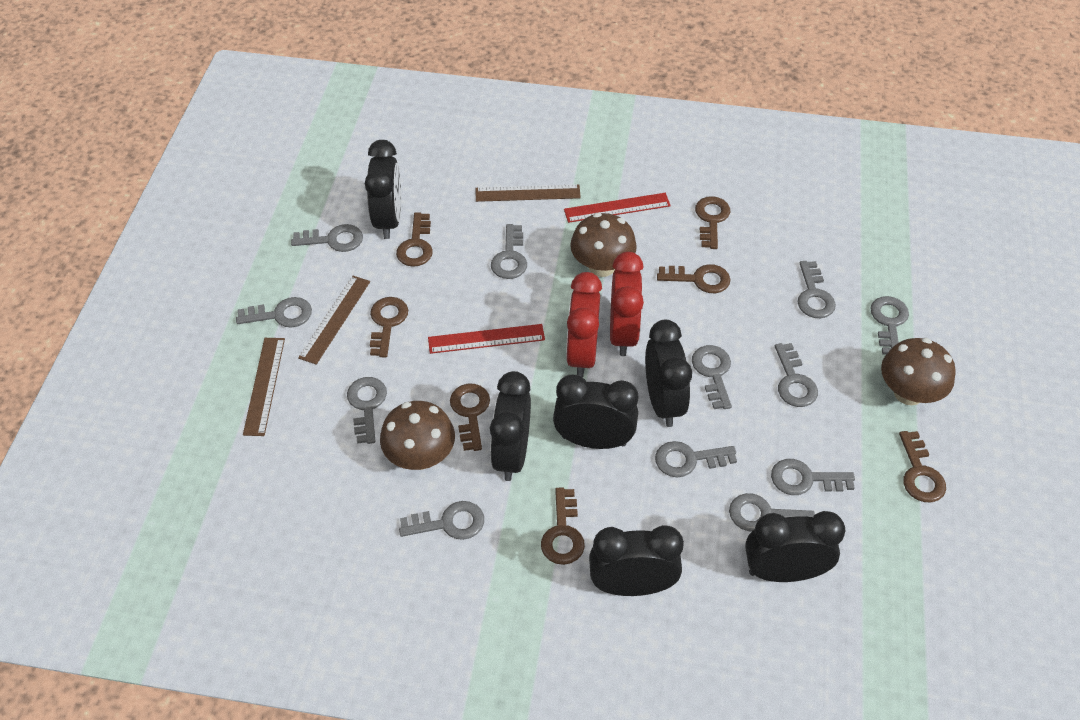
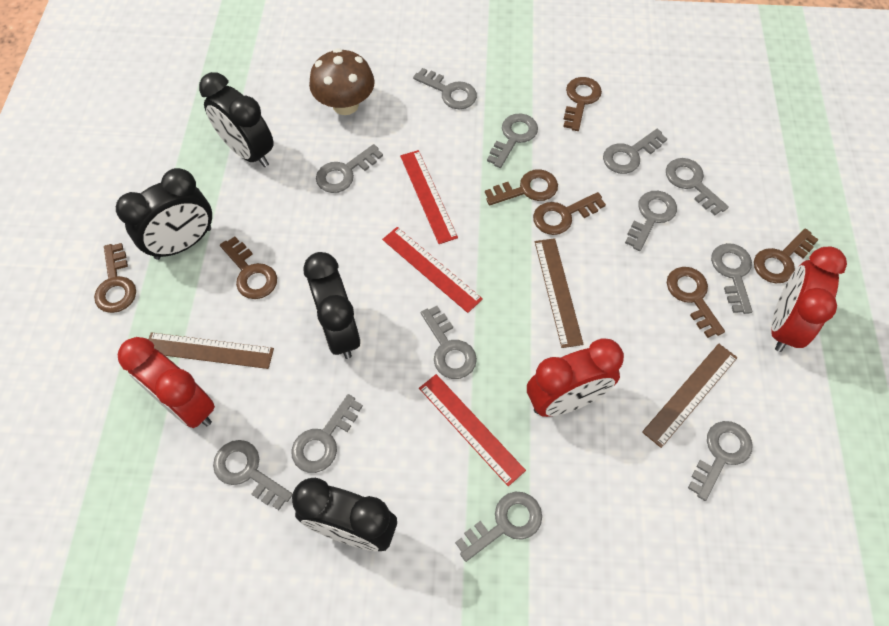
black clock: [365,140,401,239] [490,371,531,481] [553,375,638,449] [589,525,684,596] [645,320,692,427] [745,511,845,582] = 6 -> [116,168,212,260] [199,72,274,167] [292,478,397,551] [303,252,360,359] = 4
brown mushroom: [380,401,455,470] [570,213,637,277] [881,338,956,405] = 3 -> [309,48,375,115] = 1
red clock: [566,272,602,377] [610,252,644,356] = 2 -> [118,337,215,428] [527,338,624,417] [771,247,847,352] = 3
red ruler: [428,324,545,354] [564,193,671,223] = 2 -> [382,227,483,313] [400,150,458,244] [419,374,526,486] = 3

